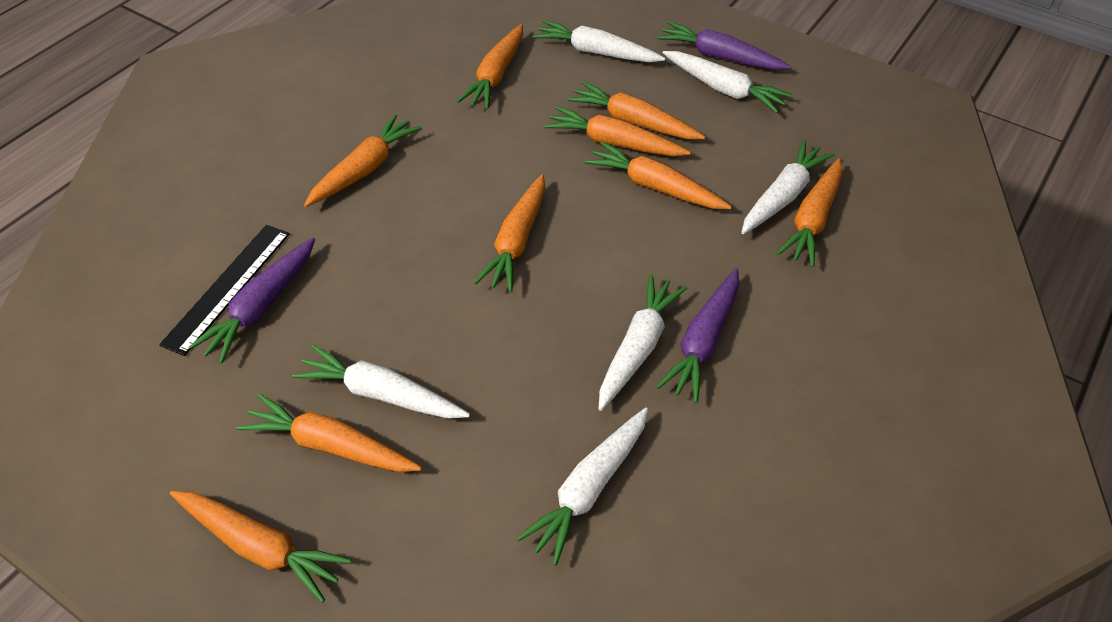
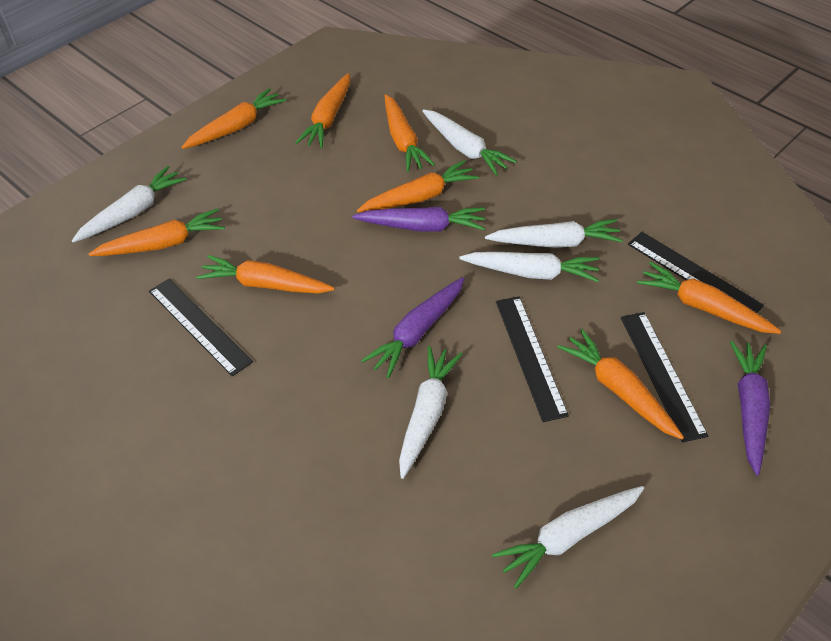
black ruler: [159,225,290,356] = 1 -> [149,279,253,376] [496,296,569,422] [621,312,708,443] [628,232,764,313] = 4
orange carrot: [170,491,351,603] [237,394,422,472] [304,114,422,207] [457,24,523,109] [474,174,545,292] [545,106,691,156] [567,81,705,139] [585,142,732,209] [776,158,843,267] = 9 -> [88,208,225,256] [181,88,286,149] [196,255,335,294] [295,73,350,148] [357,160,479,212] [384,94,435,172] [558,329,684,440] [637,262,781,334] = 8

